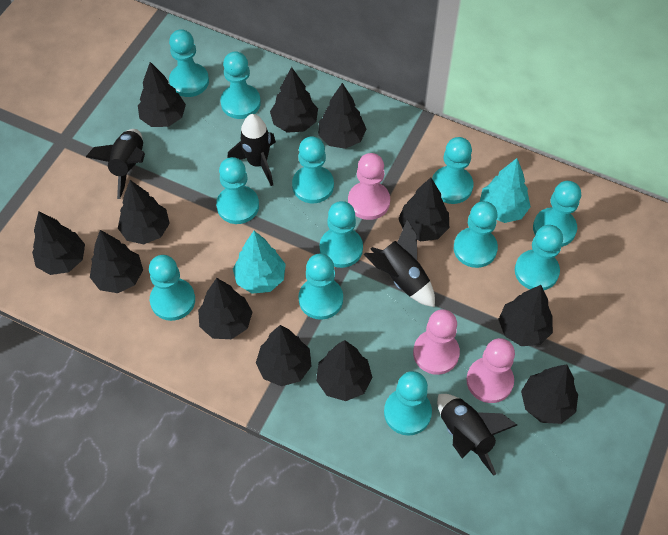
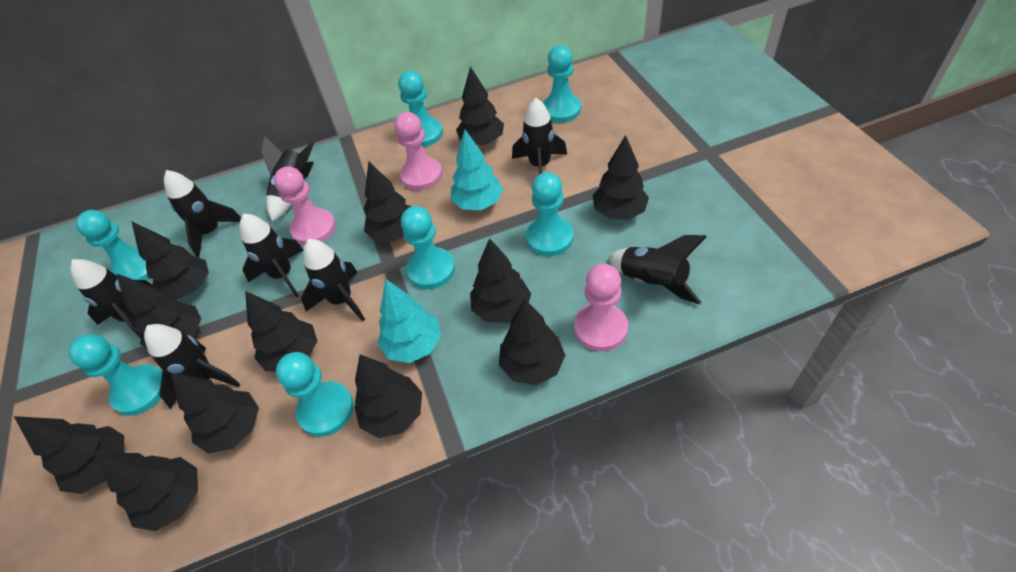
black rocket: [86,129,145,199] [227,114,276,186] [364,219,435,307] [437,394,517,476] = 4 -> [70,259,152,338] [144,324,240,409] [164,170,241,257] [239,213,303,298] [261,136,314,222] [301,239,365,322] [512,98,567,174] [608,235,707,305] = 8
turquoise pawn: [149,255,195,321] [169,29,209,97] [216,157,259,224] [220,51,261,119] [292,136,334,203] [298,254,343,320] [320,201,363,268] [384,371,432,436] [432,137,473,204] [454,201,498,268] [515,225,563,290] [533,181,581,247] = 12 -> [69,334,162,416] [76,210,150,281] [276,352,354,437] [398,71,443,147] [401,206,455,289] [526,172,573,256] [543,45,581,123] = 7

